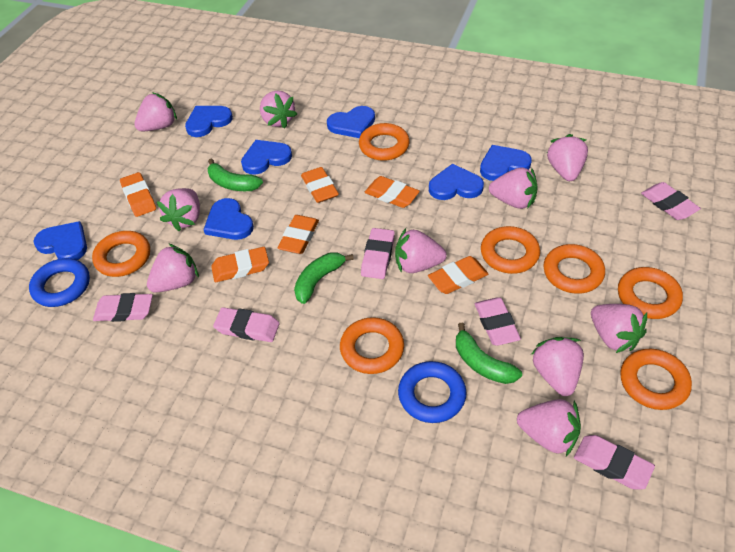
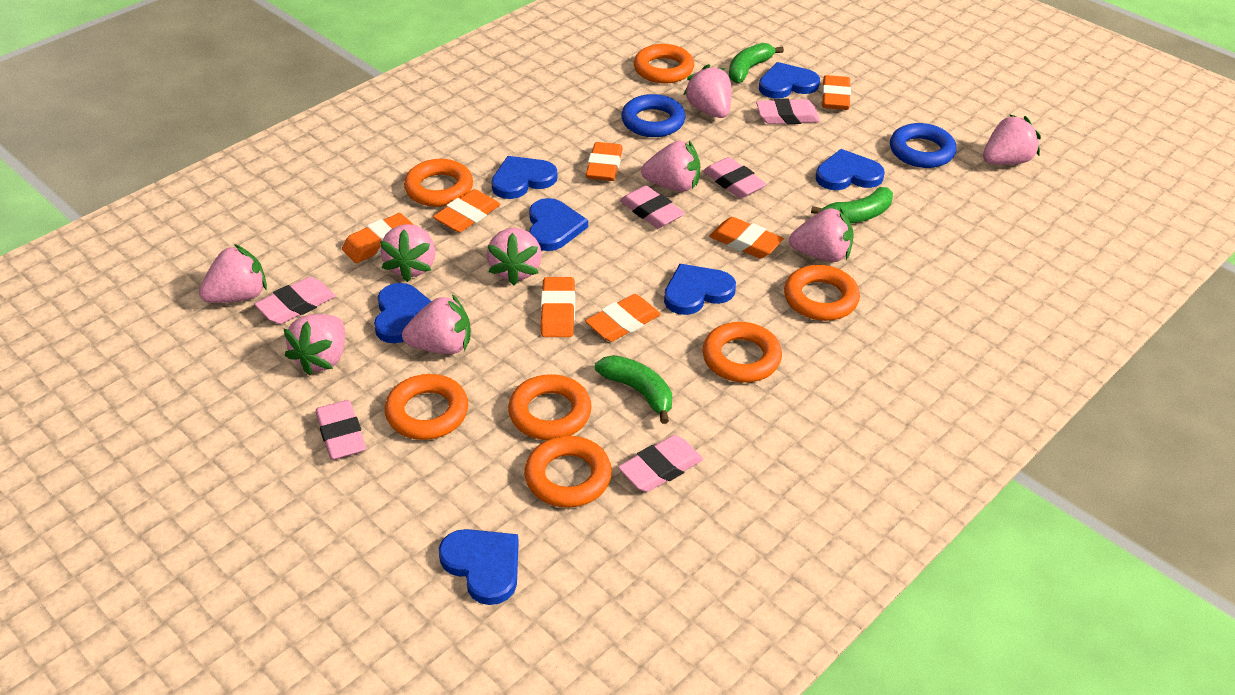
orange eraser: [120,172,156,217] [211,247,269,282] [278,215,319,254] [301,167,339,203] [365,176,420,208] [428,256,488,294] = 6 -> [342,213,414,263] [433,189,500,232] [541,277,575,337] [585,294,661,342] [586,142,623,181] [709,217,784,259] [822,75,851,110] = 7
pink strawberry: [134,92,177,131] [147,243,199,293] [157,188,200,231] [260,91,297,128] [395,228,447,273] [489,167,538,209] [517,399,581,456] [532,337,584,396] [547,134,588,181] [591,304,647,353] = 10 -> [199,244,267,303] [283,314,345,375] [380,224,436,282] [402,294,471,354] [487,228,542,285] [641,141,700,192] [683,64,731,118] [789,208,854,262] [983,114,1041,165] = 9

